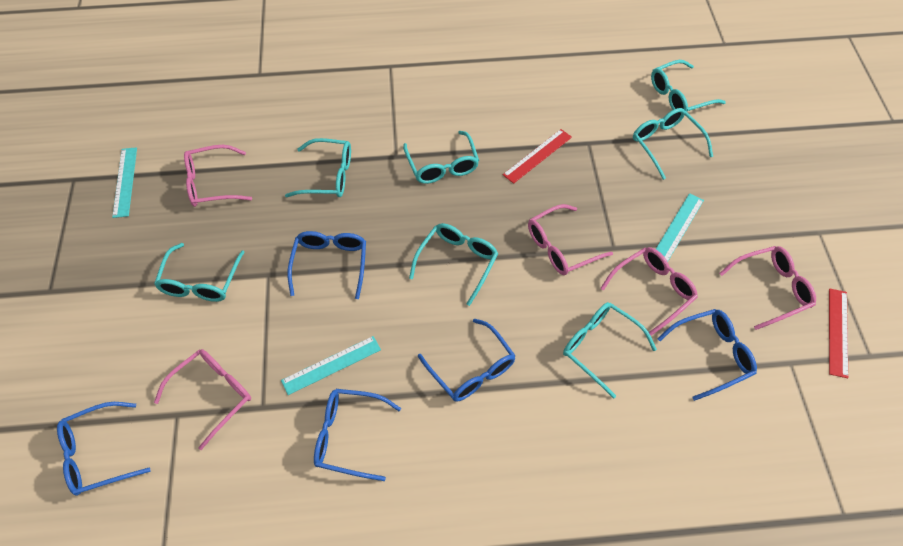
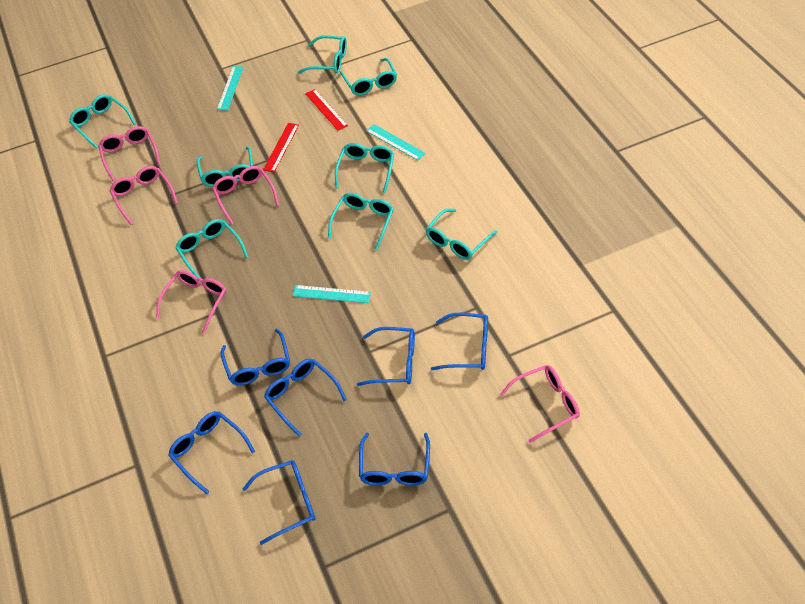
blue glasses: [57,402,151,496] [287,231,366,299] [314,389,401,481] [418,318,516,402] [657,309,757,401] = 5 -> [168,411,255,494] [221,329,290,386] [243,460,316,545] [264,359,347,437] [357,327,415,386] [359,433,430,486] [431,313,488,370] = 7
turquoise glasses: [154,243,245,302] [285,138,351,197] [403,131,479,184] [409,223,498,306] [563,302,657,399] [633,108,713,180] [651,60,726,112] = 7 -> [69,94,136,149] [175,219,248,284] [197,147,253,187] [297,35,347,74] [328,193,394,250] [335,143,394,193] [340,58,397,96] [425,209,498,260] = 8

